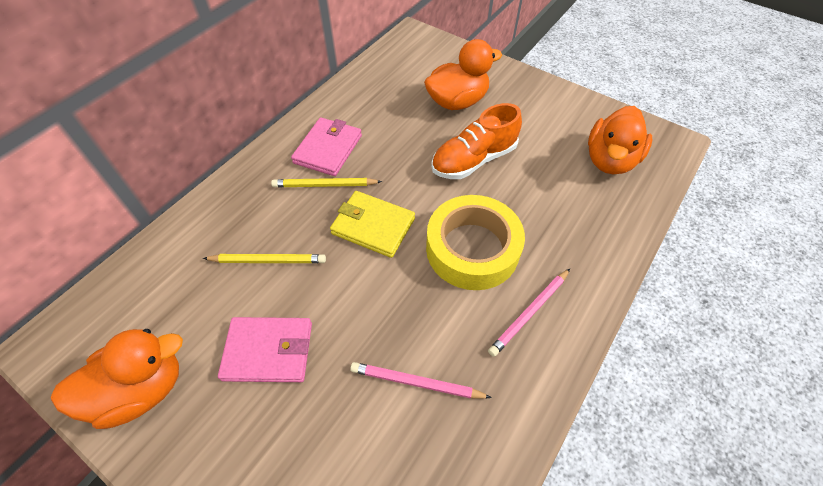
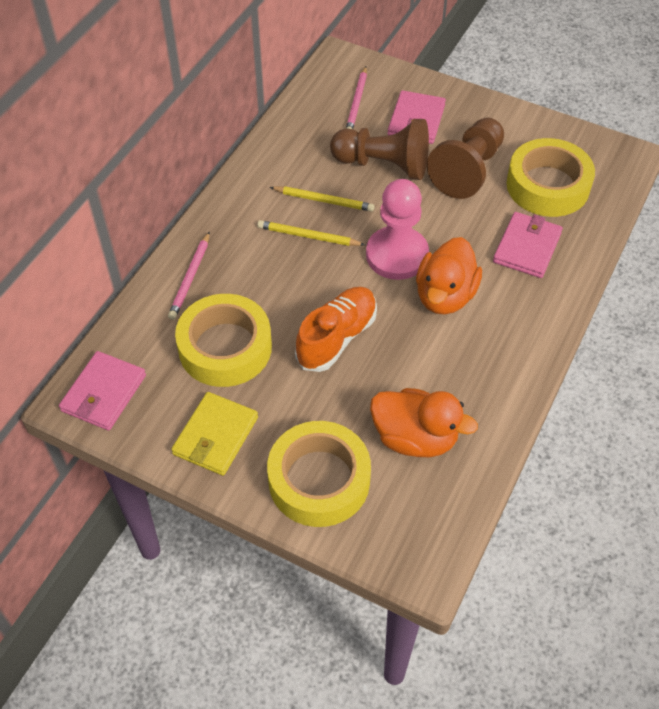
brown pawn: none = 0 -> [330,119,429,180] [427,118,504,199] = 2
orange duck: [51,329,183,429] [424,39,502,110] [588,106,652,174] = 3 -> [370,388,478,457] [416,237,482,315] = 2
pink pawn: none = 0 -> [366,179,429,280] = 1
pink wallet: [218,317,312,382] [291,118,362,176] = 2 -> [59,351,146,431] [388,90,446,144] [493,212,563,278] = 3
yellow tape: [426,195,525,290] = 1 -> [175,294,272,387] [267,421,371,527] [506,138,595,217] = 3

